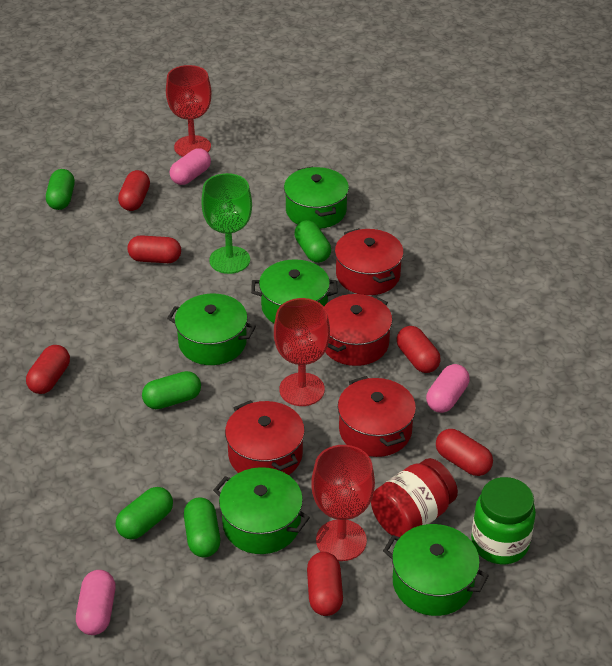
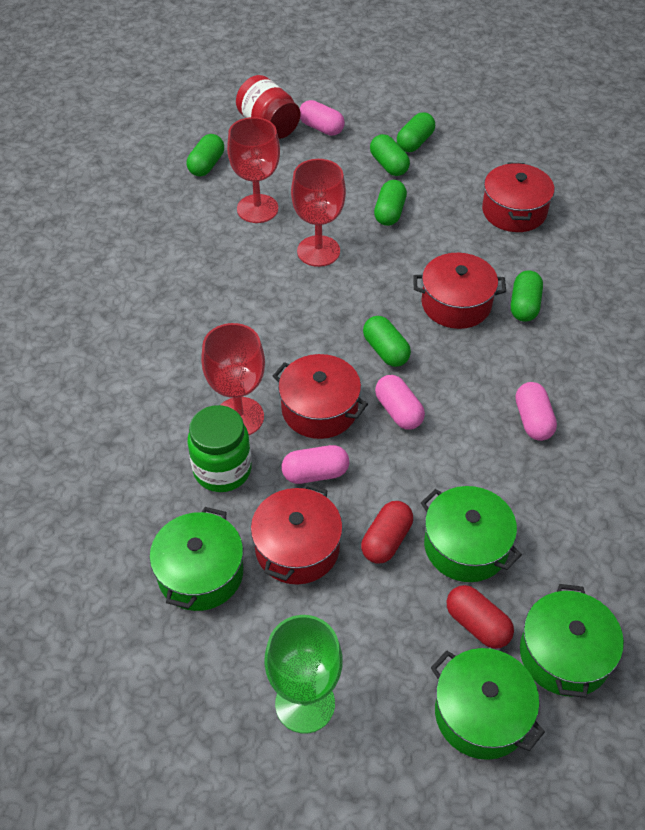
green capsule: [46,169,75,210] [116,487,173,539] [142,371,201,409] [184,497,220,558] [294,220,331,263] = 5 -> [187,134,224,177] [363,316,411,367] [370,134,410,176] [374,180,407,226] [397,112,435,152] [511,271,543,322] = 6
green pot: [167,294,256,365] [213,467,310,554] [251,259,337,323] [284,167,349,229] [383,524,489,616] = 5 -> [150,507,243,611] [421,486,522,582] [431,648,545,760] [520,584,624,698] = 4
pink capsule: [76,570,116,635] [170,148,211,185] [426,364,470,413] = 3 -> [282,445,349,484] [299,100,345,136] [375,375,425,430] [516,382,557,441] = 4
red capsule: [26,345,70,394] [118,170,150,211] [127,235,181,263] [307,552,343,616] [397,326,441,373] [436,429,493,476] = 6 -> [361,501,413,564] [447,585,514,649] = 2

